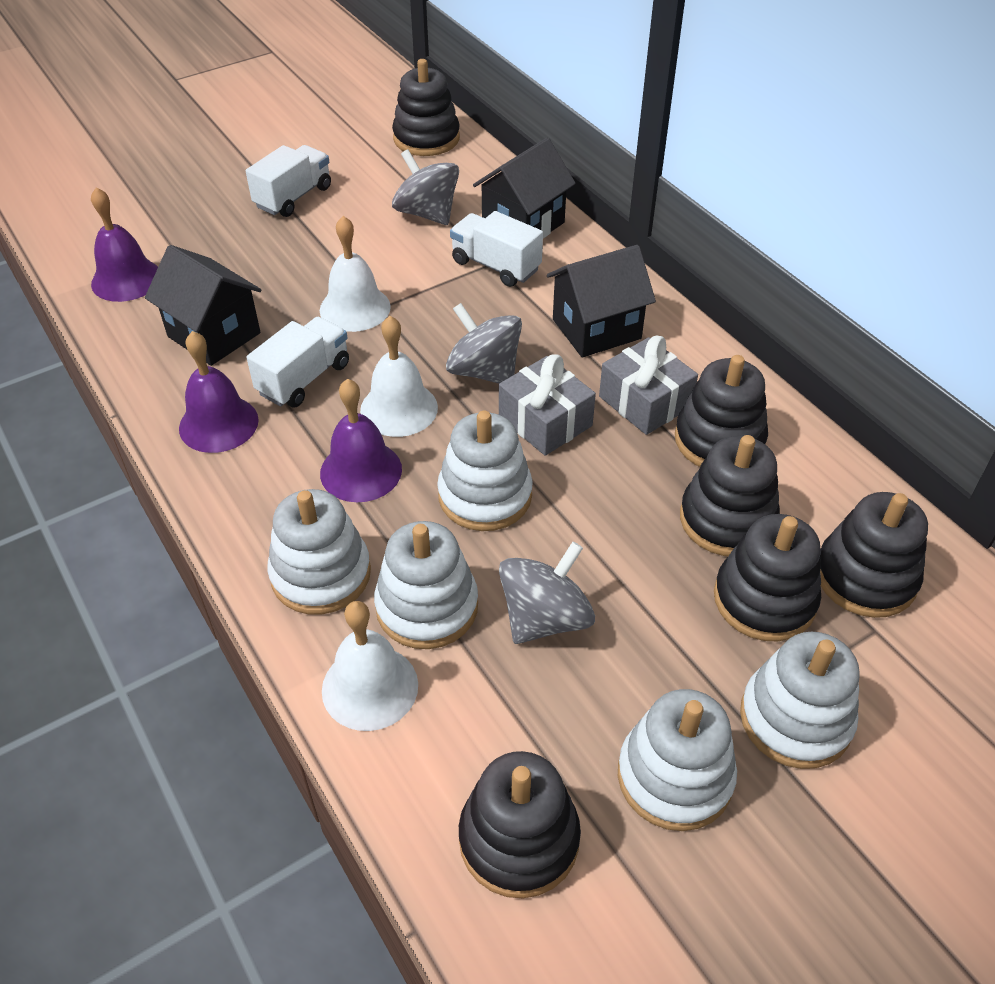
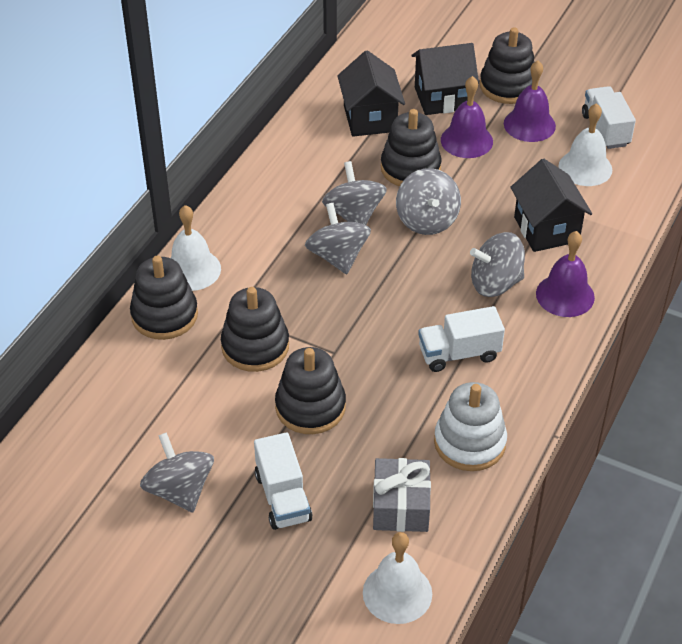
black stacking toy: [392,59,460,156] [459,751,581,898] [675,355,768,467] [680,435,780,556] [714,514,821,641] [820,492,928,618] = 6 -> [130,256,198,340] [221,287,289,372] [275,347,346,434] [381,109,442,186] [480,27,535,104] = 5
grey gift: [499,354,596,456] [599,336,698,435] = 2 -> [373,458,431,532] = 1
grey spinning top: [392,149,459,225] [446,303,522,383] [499,542,595,644] = 3 -> [140,432,214,513] [305,203,371,274] [322,161,387,225] [396,168,461,235] [470,232,525,297] = 5
white stacking toy: [267,489,371,615] [374,521,478,649] [437,411,533,531] [618,689,737,831] [740,632,860,769] = 5 -> [434,382,507,471] = 1

